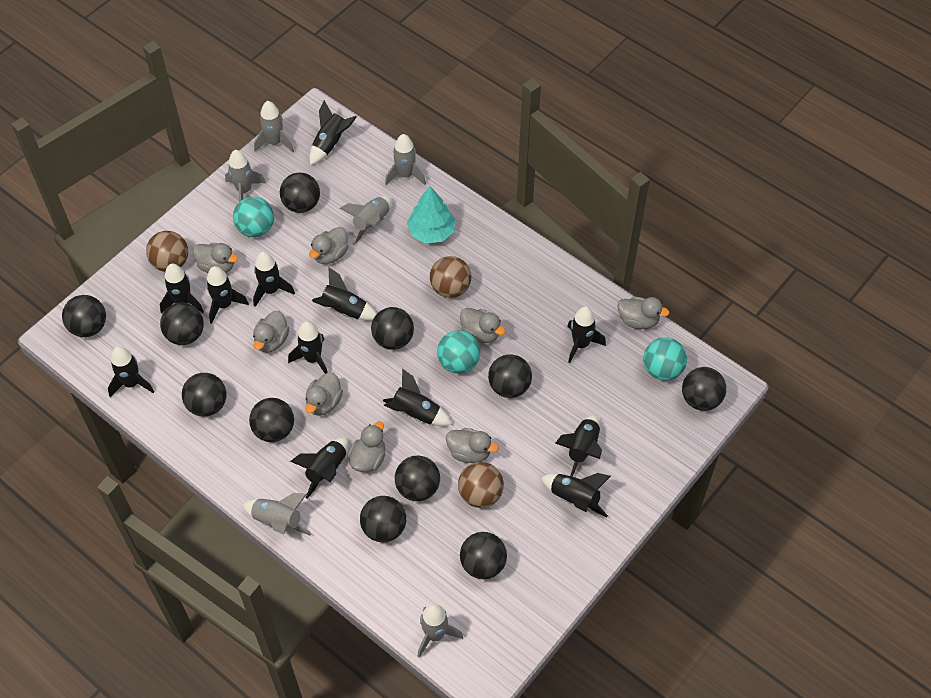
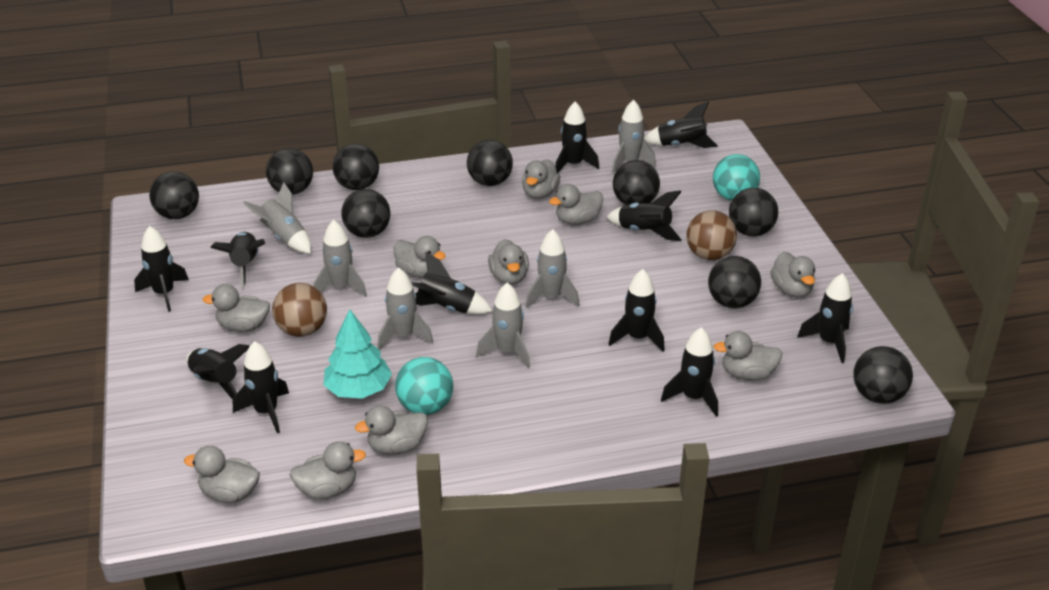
black ball: [62,295,106,337] [160,303,204,345] [182,373,226,417] [249,398,294,442] [280,172,320,213] [360,496,406,542] [371,307,414,350] [395,456,440,501] [460,532,507,579] [488,354,532,398] [682,367,727,411] = 11 -> [149,171,199,219] [266,148,313,195] [333,144,379,190] [341,189,391,238] [467,140,513,186] [613,160,660,205] [708,256,761,308] [729,188,778,236] [853,346,913,404] = 9
black rocket: [108,346,154,397] [160,264,204,314] [206,266,249,324] [253,252,295,307] [288,321,328,374] [290,438,349,499] [309,100,357,165] [312,267,377,321] [383,368,452,426] [541,473,611,517] [555,415,602,477] [567,307,606,363] = 12 -> [134,226,189,312] [186,344,250,399] [211,232,265,288] [233,341,289,433] [411,252,493,314] [555,102,599,174] [606,190,682,241] [608,269,665,352] [644,102,718,148] [661,327,718,417] [797,273,853,363] = 11
brown ball: [146,231,188,272] [430,256,471,298] [458,462,504,508] = 3 -> [272,283,327,337] [686,210,737,260] = 2
grey duck: [193,243,238,273] [253,311,289,353] [305,372,343,416] [309,227,349,264] [347,421,385,472] [446,428,498,463] [460,308,505,343] [618,297,669,329] = 8 -> [184,446,260,503] [203,284,270,332] [290,441,366,499] [355,405,428,455] [394,236,446,278] [488,239,529,285] [522,159,560,199] [549,184,603,225] [714,331,782,381] [770,252,815,298] = 10
turquoise ball: [233,197,274,237] [437,330,480,374] [643,337,687,381] = 3 -> [395,357,453,415] [713,154,760,201] = 2

